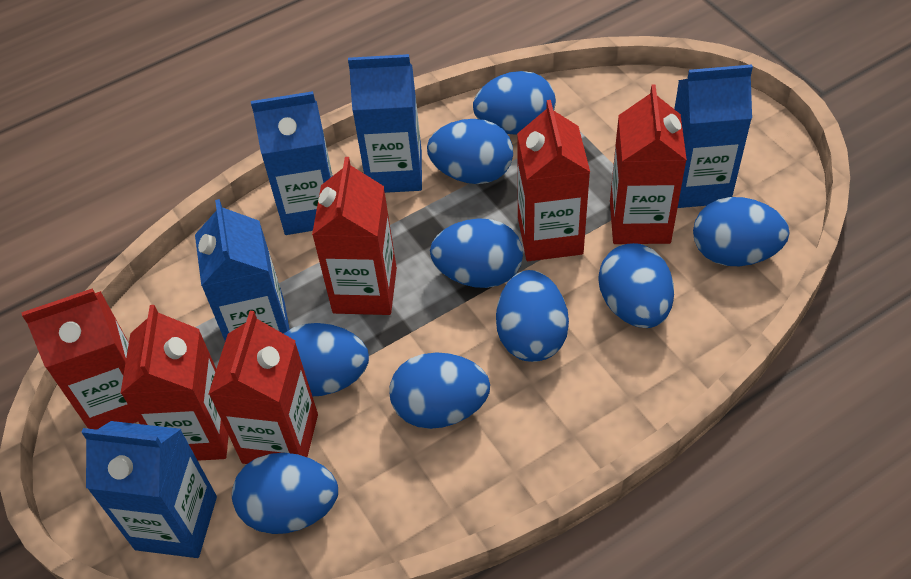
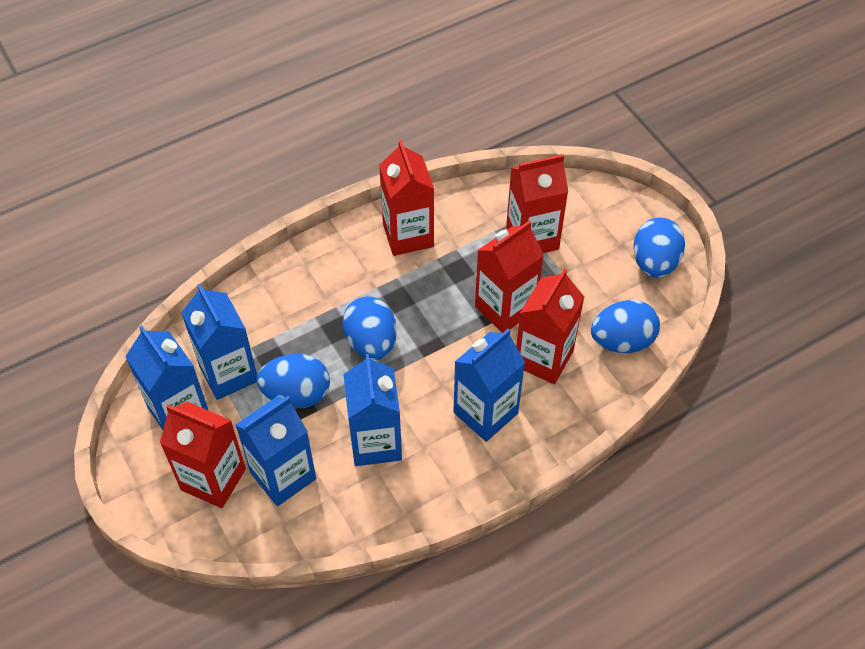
blue egg: [232,453,338,534] [284,323,369,397] [389,352,490,429] [427,119,513,184] [430,218,523,288] [473,71,556,135] [496,270,569,362] [599,243,674,328] [693,197,789,266] = 9 -> [257,354,330,408] [343,296,397,360] [591,300,660,353] [633,218,685,278] = 4
red carton: [21,289,138,430] [120,305,229,461] [209,311,318,464] [312,157,397,315] [517,100,590,261] [610,85,687,244] = 6 -> [160,402,246,508] [379,140,434,256] [475,221,544,333] [506,154,568,253] [516,268,584,384] = 5

